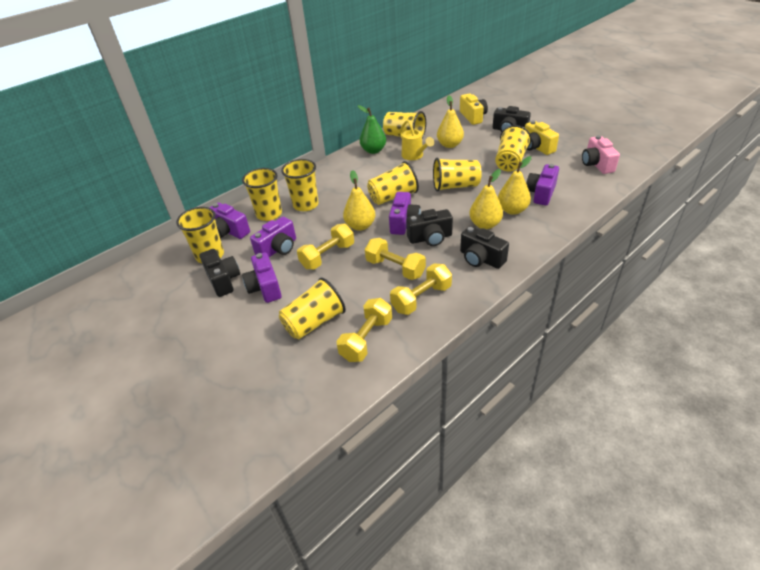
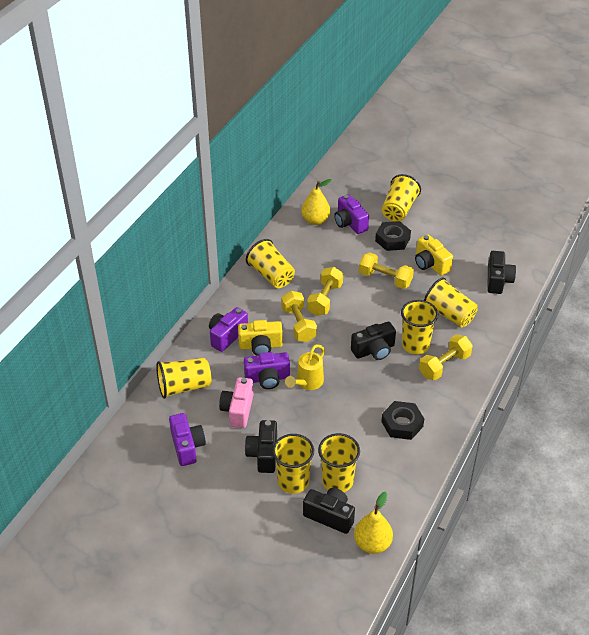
black nut: none = 0 -> [375,221,411,251] [381,401,424,440] = 2
green pear: [358,105,386,154] = 1 -> none = 0
purple camera: [209,202,250,239] [242,252,282,303] [250,217,296,257] [389,192,421,235] [526,164,559,205] = 5 -> [169,413,206,466] [209,307,248,352] [244,352,290,389] [334,194,369,234] = 4
yellow cup: [176,207,224,263] [242,168,282,221] [279,278,346,340] [281,159,319,211] [367,161,419,205] [383,111,426,138] [433,158,482,192] [495,125,531,171] = 8 -> [156,358,211,399] [246,239,295,288] [272,434,314,494] [318,433,360,492] [382,174,421,221] [401,300,438,354] [424,277,478,327] = 7
yellow pear: [343,170,375,231] [437,95,464,148] [469,169,503,229] [498,156,532,215] = 4 -> [301,179,331,225] [354,492,393,554] = 2

